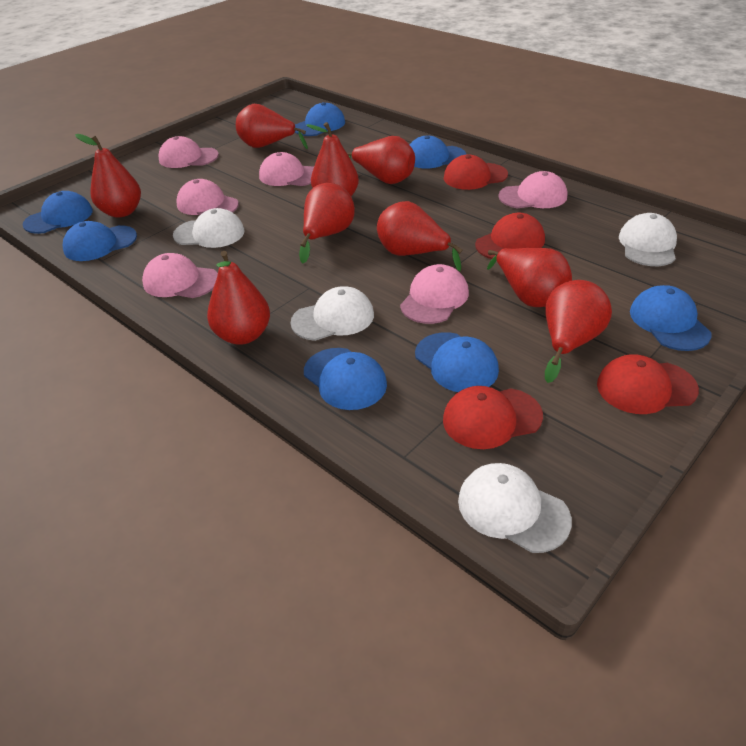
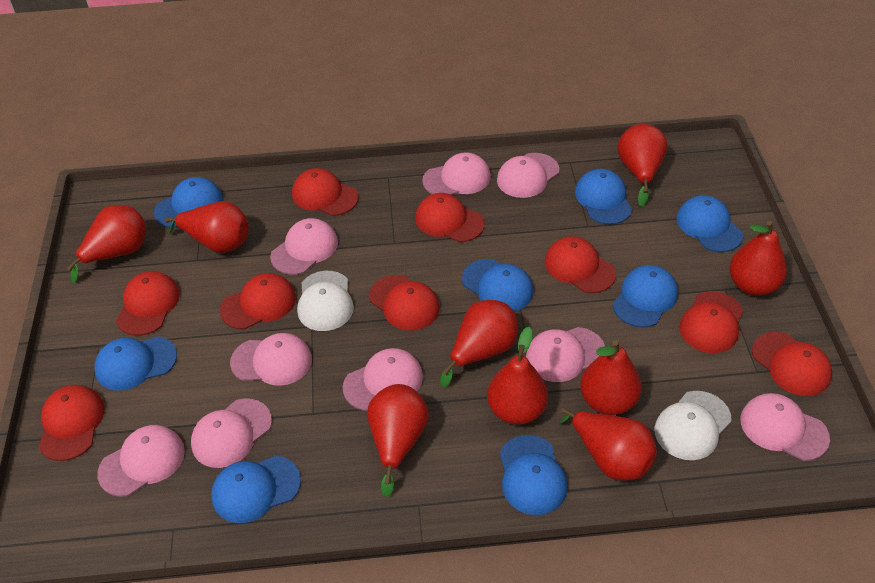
blue cap: [23,191,93,234] [63,221,137,261] [295,102,345,136] [304,348,387,410] [409,136,466,168] [415,332,499,392] [630,285,712,351] = 7 -> [94,336,177,391] [154,177,223,228] [211,456,301,523] [462,259,533,311] [500,435,568,515] [575,169,632,225] [612,265,678,328] [677,195,743,252] = 8
pink cap: [142,253,218,298] [158,136,219,168] [176,179,239,215] [259,152,314,186] [400,264,469,324] [498,171,567,208] = 6 -> [97,425,185,497] [191,398,272,468] [230,333,312,386] [270,218,338,275] [343,348,423,411] [422,152,491,195] [497,153,559,198] [526,327,605,382] [740,393,830,461] = 9
red cap: [443,386,543,449] [444,154,508,190] [475,213,545,259] [597,354,699,414] = 4 -> [38,385,105,461] [116,271,180,336] [220,273,296,330] [292,168,359,216] [369,275,440,331] [415,193,485,242] [545,236,616,293] [679,291,743,353] [752,332,832,396] = 9
white cap: [173,208,244,248] [291,286,374,341] [458,463,572,553] [619,213,677,266] = 4 -> [297,271,354,331] [654,391,732,460] = 2

